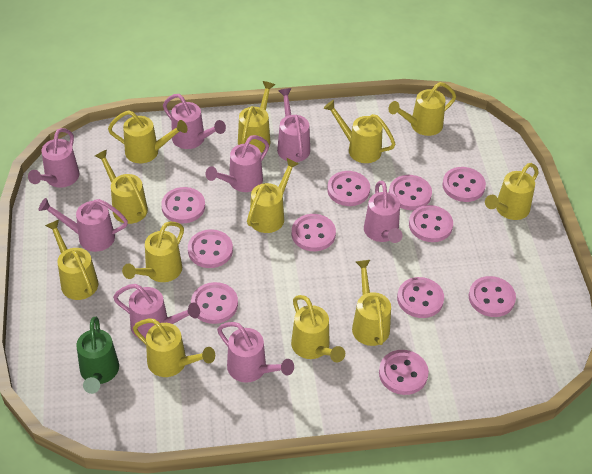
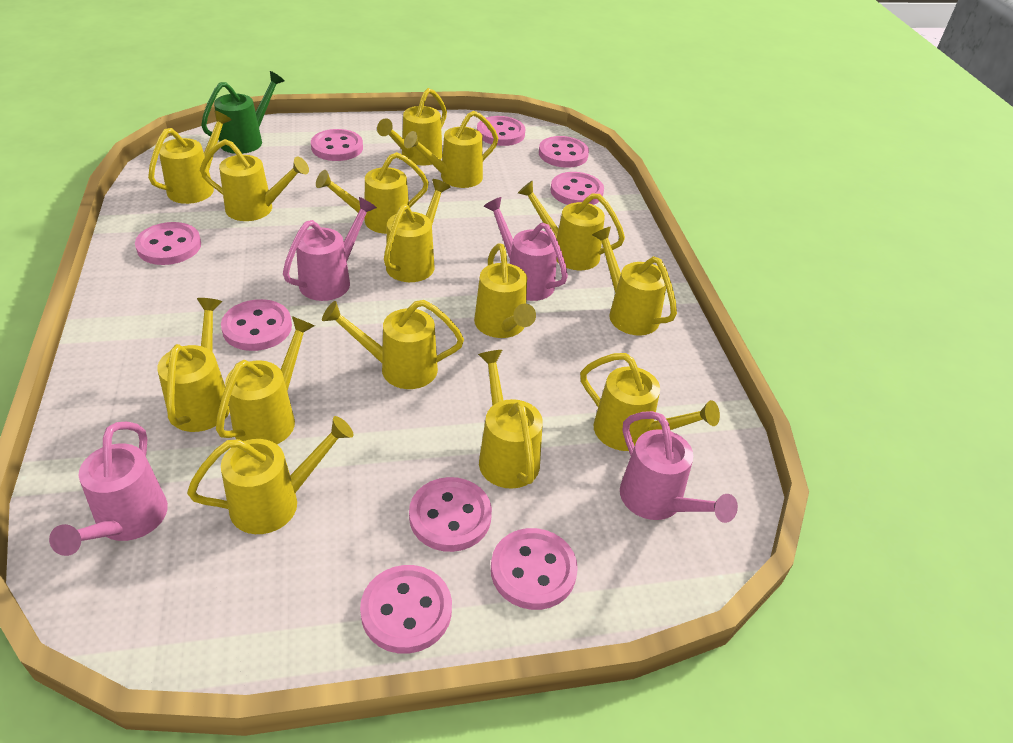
pink button: [161,187,205,223] [188,230,233,268] [191,282,238,324] [292,214,336,251] [327,171,370,206] [379,350,429,395] [389,175,432,210] [397,277,444,318] [409,205,453,242] [442,167,486,202] [469,276,516,317] = 11 -> [135,222,201,265] [221,299,292,351] [311,129,363,161] [360,565,452,654] [409,477,492,552] [477,116,525,146] [491,528,578,610] [539,136,589,168] [551,172,604,205] = 9
pink watering can: [28,128,80,188] [38,198,128,252] [113,284,200,338] [163,94,226,149] [206,135,269,192] [217,322,294,383] [277,88,310,162] [364,181,403,243] = 8 -> [49,422,168,556] [283,197,377,301] [484,197,568,301] [620,411,738,523] = 4
yellow watering can: [45,220,98,300] [95,150,148,224] [108,110,188,163] [122,222,184,282] [133,318,215,377] [238,81,275,153] [247,158,299,233] [291,295,345,362] [323,100,395,163] [352,260,391,346] [388,82,456,136] [485,163,539,220] = 12 -> [148,110,232,204] [157,298,230,432] [187,416,354,534] [200,139,309,221] [216,316,315,444] [316,152,429,234] [322,300,464,389] [377,88,447,166] [384,179,450,282] [404,111,498,188] [474,243,536,338] [478,350,543,489] [518,180,625,270] [580,353,720,451] [592,226,677,335] = 15

